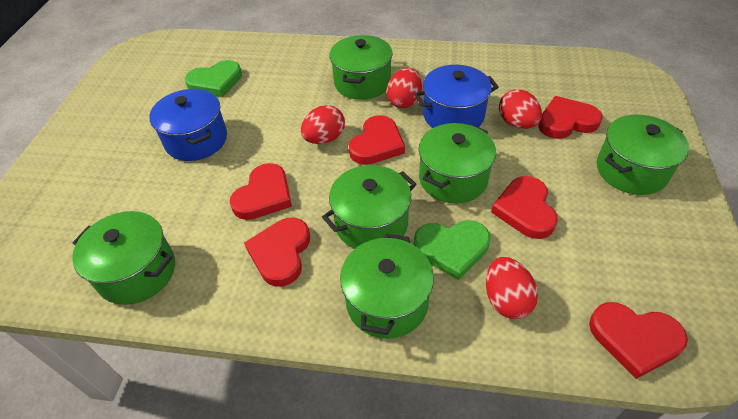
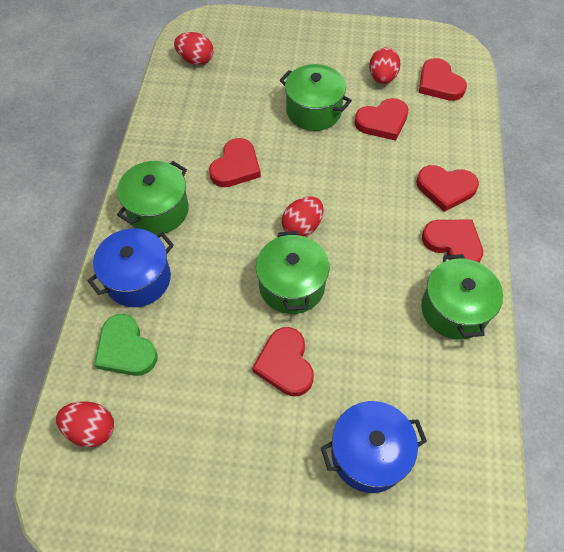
green heart: [185,60,242,97] [414,220,490,280] = 2 -> [94,314,158,376] = 1
green pot: [72,211,175,305] [322,165,416,249] [330,35,393,100] [340,233,434,339] [419,123,496,204] [597,115,689,195] = 6 -> [117,161,189,235] [256,231,330,314] [279,64,352,131] [421,254,503,340] = 4

